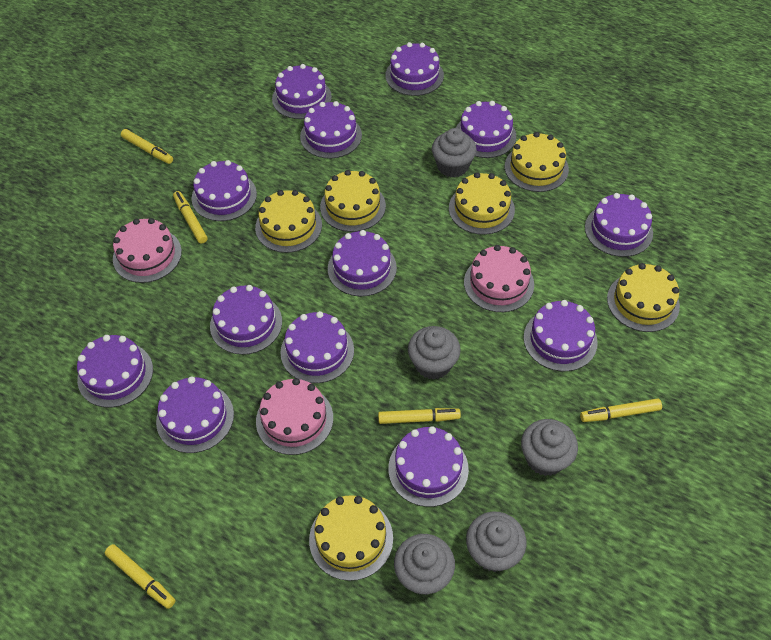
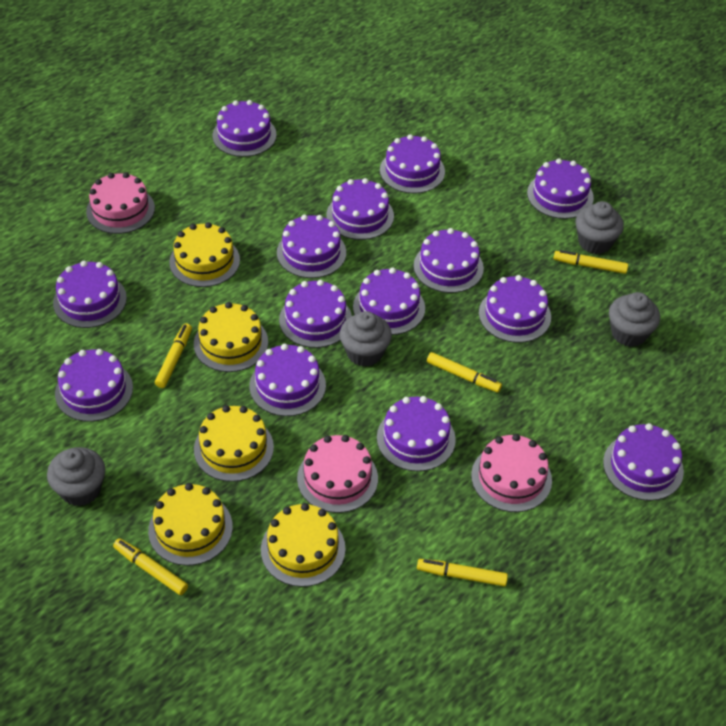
grey cupcake: [394,534,455,595] [408,326,461,380] [432,128,477,178] [466,512,527,572] [521,419,578,476] = 5 -> [47,447,105,506] [339,311,392,367] [575,201,624,254] [609,292,660,347] = 4
purple cake: [77,335,153,408] [156,376,234,453] [191,160,257,221] [210,285,282,355] [272,64,332,119] [280,311,354,383] [300,101,362,159] [328,230,397,296] [385,42,444,96] [388,426,469,507] [456,101,516,158] [524,300,598,371] [585,193,653,257] = 13 -> [53,261,127,328] [55,349,133,422] [213,100,277,157] [249,344,326,416] [277,215,346,278] [279,280,352,348] [327,178,394,240] [353,268,425,335] [377,396,456,471] [380,134,445,194] [414,228,484,293] [479,275,551,343] [527,158,594,219] [603,423,684,501] = 14
yellow cake: [255,190,322,253] [309,495,393,581] [320,170,386,232] [449,172,515,235] [505,132,569,192] [607,263,680,332] = 6 -> [148,483,233,566] [169,222,240,287] [194,302,268,372] [194,405,274,482] [261,503,346,587] = 5

